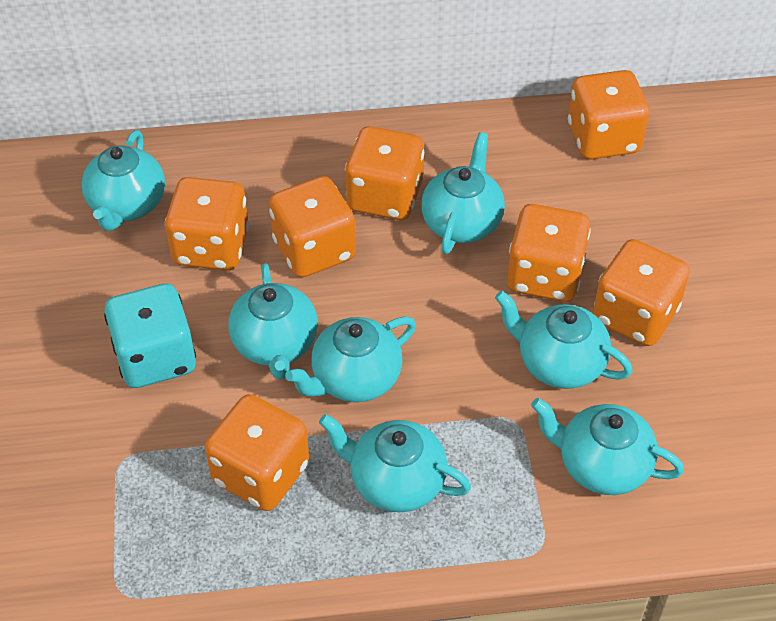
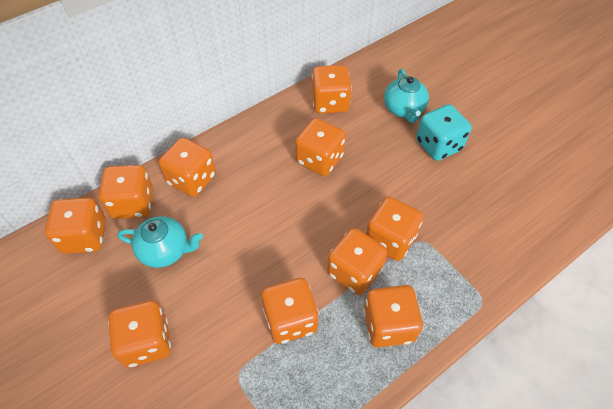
orange dice: [165,177,249,271] [205,394,309,511] [269,176,356,277] [345,126,424,220] [507,204,591,302] [568,70,649,159] [593,239,690,346] = 7 -> [45,198,106,254] [99,165,153,219] [108,300,171,367] [159,138,216,197] [261,278,319,344] [295,118,346,176] [312,65,352,114] [327,228,387,295] [363,285,423,348] [366,197,423,261] = 10
turquoise teapot: [82,130,165,231] [228,263,318,379] [285,316,416,402] [319,414,471,512] [421,132,505,254] [495,291,633,389] [531,398,684,495] = 7 -> [117,216,203,268] [384,69,429,123] = 2

